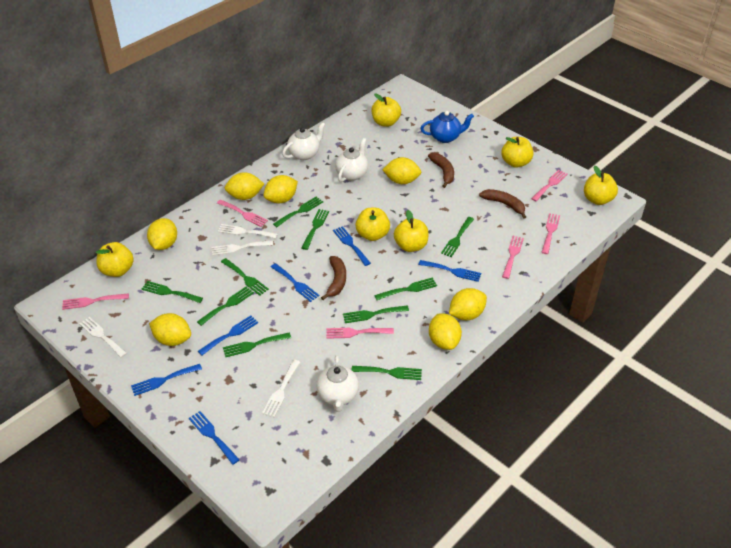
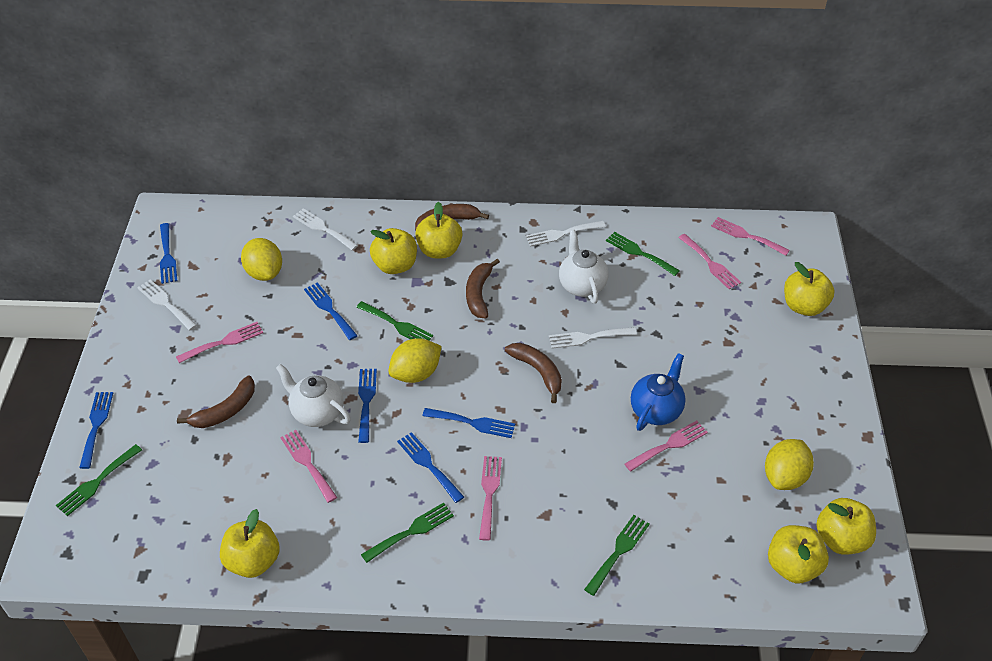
brown banana: [321,256,346,300] [428,153,454,188] [479,189,526,219] = 3 -> [177,376,255,428] [415,204,489,231] [466,259,500,319] [505,343,562,403] = 4
green fork: [142,281,203,303] [197,287,254,326] [221,258,269,296] [223,332,291,357] [273,197,323,227] [302,209,329,250] [343,305,409,323] [352,366,422,380] [374,278,437,300] [441,217,474,257] = 10 -> [56,444,142,516] [357,301,433,340] [361,502,454,563] [584,515,650,596] [606,232,680,276] = 5
white teapot: [282,122,325,160] [317,355,359,412] [335,138,368,182] = 3 -> [276,364,351,427] [559,230,608,304] = 2
yellow lemon: [147,218,177,250] [149,313,191,346] [224,172,264,200] [264,175,298,203] [382,157,421,184] [429,314,462,350] [449,288,487,320] = 7 -> [241,238,282,281] [388,338,442,383] [765,439,814,490] = 3

